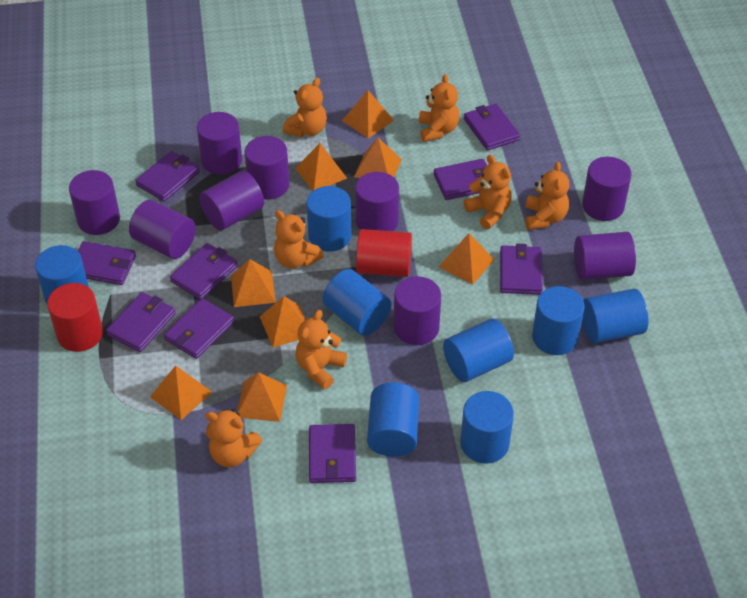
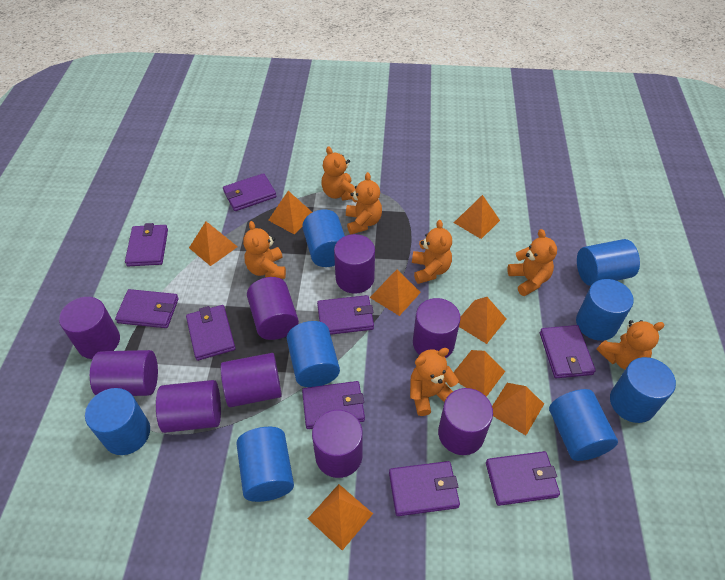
red cylinder: [47,283,103,352] [356,229,412,277] = 2 -> none = 0

